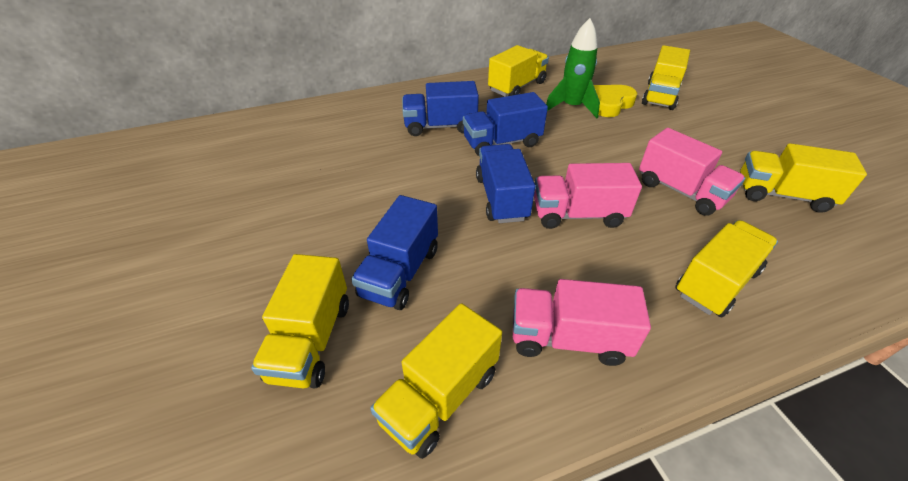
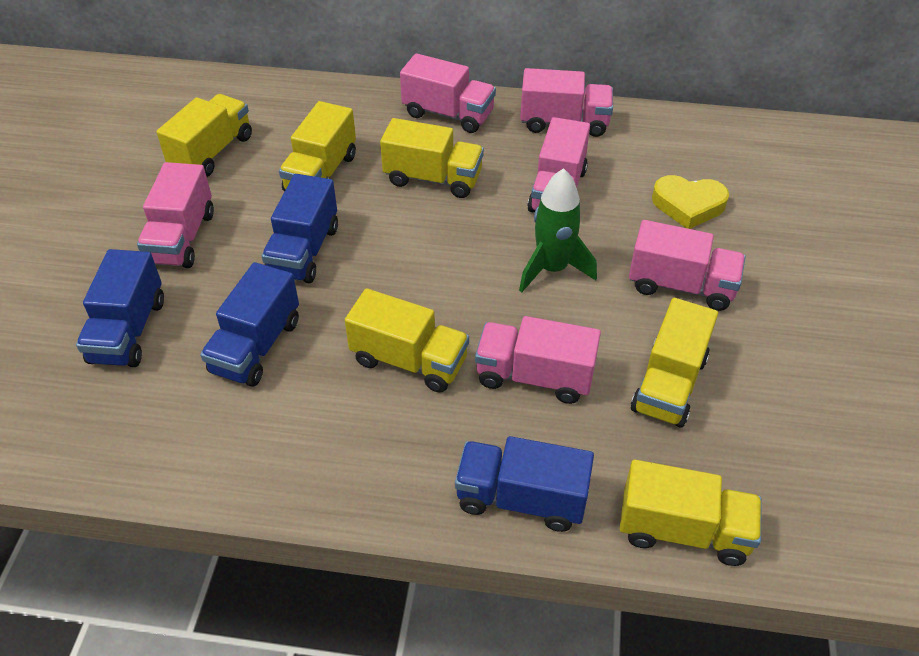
pink truck: [513,279,651,366] [534,163,642,229] [639,128,745,216] = 3 -> [137,162,214,268] [400,53,496,133] [475,316,601,404] [520,68,613,137] [527,117,590,212] [629,220,745,311] = 6

